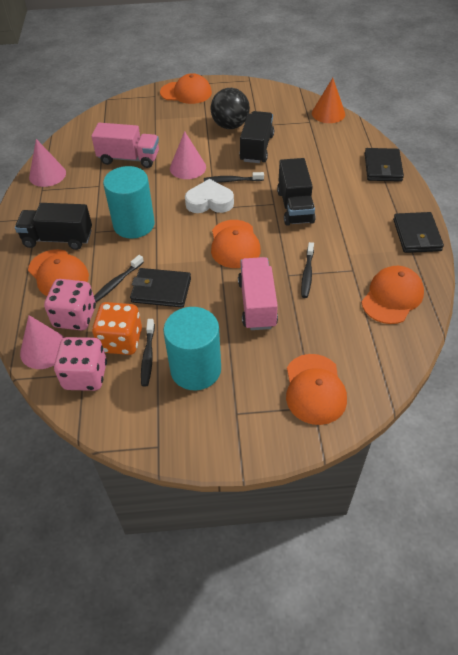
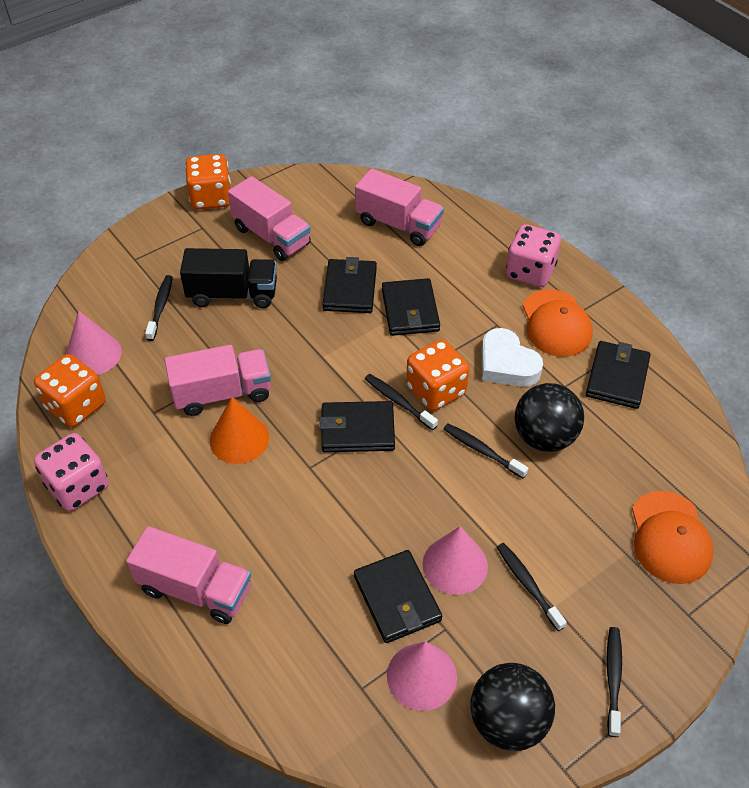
black ball: [210,88,250,129] = 1 -> [470,663,555,751] [514,383,584,452] = 2
black toothbrush: [94,255,144,302] [141,319,155,387] [204,172,264,183] [301,242,314,298] = 4 -> [145,275,173,341] [365,374,438,430] [444,424,528,479] [497,543,567,631] [607,627,622,737] = 5
black truck: [15,203,92,250] [239,111,274,163] [277,158,316,226] = 3 -> [180,248,277,308] = 1
black wallet: [130,268,191,307] [365,148,404,182] [393,212,444,253] = 3 -> [319,401,395,452] [322,257,377,313] [354,550,442,643] [382,278,440,336] [586,341,650,409] = 5
orange cap: [28,249,89,296] [160,73,212,104] [211,220,261,268] [286,354,347,425] [361,266,424,324] = 5 -> [523,289,593,357] [632,491,714,584] = 2
orange dice: [92,302,142,355] = 1 -> [34,354,106,427] [185,154,231,210] [406,339,469,411] = 3
pink truck: [91,123,159,168] [238,257,278,330] = 2 -> [126,526,251,624] [165,345,271,416] [228,176,311,261] [355,169,444,246] = 4
turquoise cylinder: [103,166,155,239] [163,307,221,391] = 2 -> none = 0

